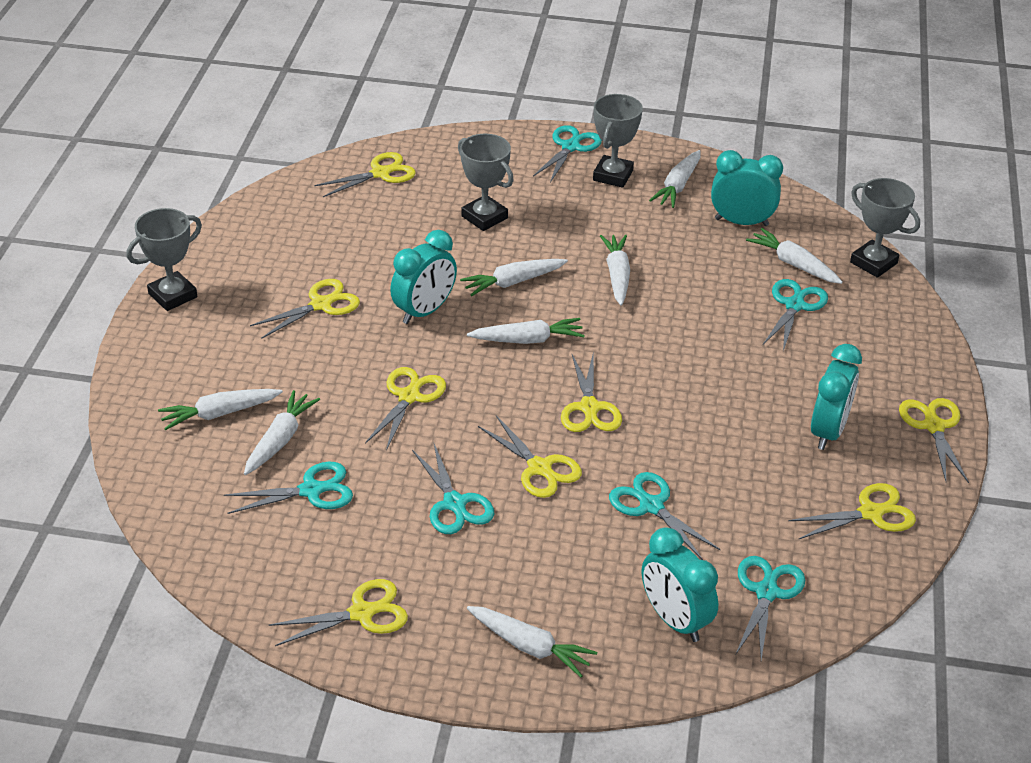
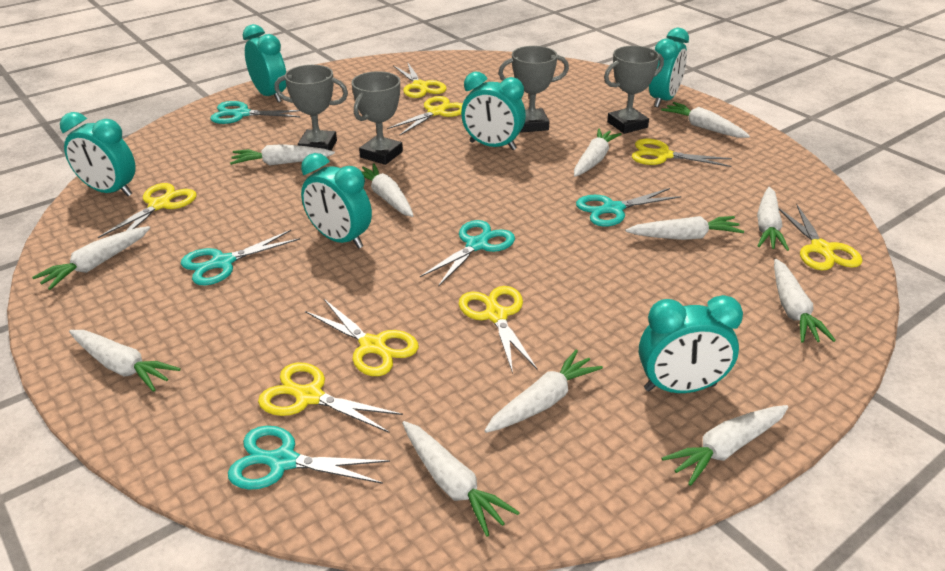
turquoise clock: [390,230,457,324] [642,527,718,642] [711,150,783,226] [811,344,862,450] = 4 -> [60,112,135,196] [243,24,286,102] [301,153,372,249] [461,72,526,150] [639,295,743,393] [649,28,689,108] = 6
turquoise scissors: [224,462,353,514] [412,444,494,534] [533,125,602,183] [609,472,721,560] [736,556,805,660] [763,279,828,351] = 6 -> [181,230,300,285] [210,101,300,124] [228,426,390,490] [420,220,515,287] [576,188,682,227] = 5
white carrot: [158,389,283,430] [244,390,320,475] [460,259,568,296] [467,318,585,344] [467,606,597,677] [600,235,630,306] [649,150,700,208] [746,228,843,284] = 8 -> [32,226,150,290] [69,330,181,392] [230,144,335,166] [361,163,414,217] [402,421,520,537] [484,350,603,433] [574,129,621,177] [625,216,744,240] [661,102,750,138] [662,405,788,486] [757,187,789,251] [774,259,836,343] = 12

